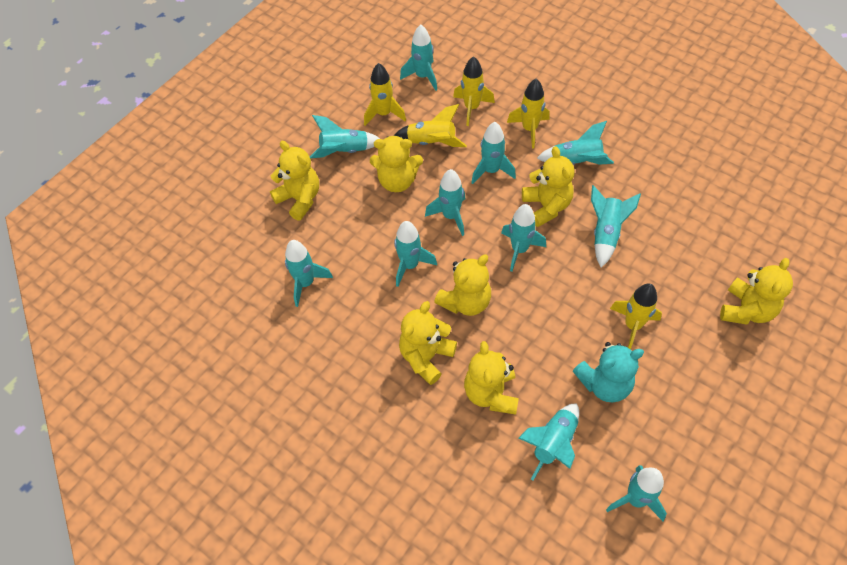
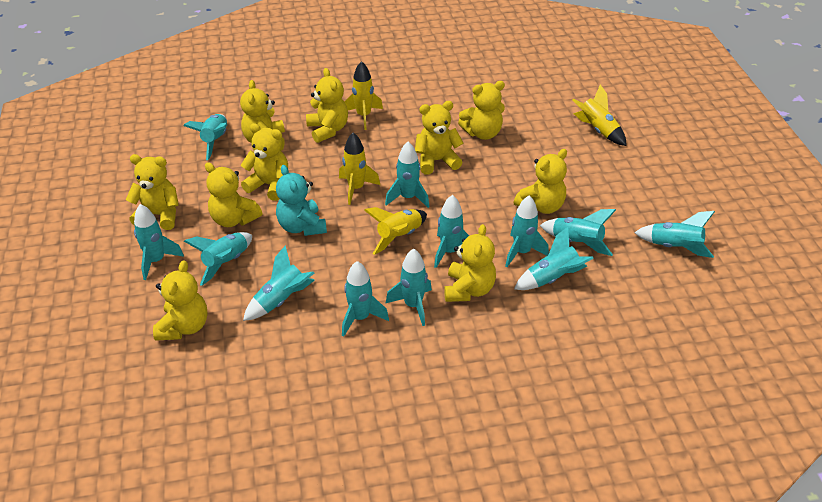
turquoise rocket: [285,240,333,307] [310,115,380,158] [394,221,437,287] [400,24,437,91] [425,169,466,236] [471,122,516,184] [501,204,546,272] [518,403,579,480] [537,121,614,165] [591,185,641,267] [606,465,667,521] = 11 -> [134,204,184,280] [183,114,228,160] [184,232,252,286] [243,245,315,321] [342,261,389,337] [385,142,429,208] [386,249,432,326] [434,195,469,268] [505,195,549,267] [514,227,594,290] [540,209,616,256] [634,211,715,258] = 12
yellow rocket: [364,63,406,126] [395,104,467,147] [453,56,495,126] [507,79,550,149] [610,283,662,349] = 5 -> [339,133,380,205] [345,61,383,130] [364,207,427,255] [573,84,627,146] = 4
yellow teddy bear: [270,141,319,221] [370,135,423,192] [399,301,457,385] [434,254,491,316] [464,341,519,415] [522,146,574,227] [720,258,793,325] = 7 -> [126,154,179,230] [153,260,208,341] [205,162,262,227] [240,80,285,150] [241,123,288,201] [306,68,348,143] [415,101,463,175] [444,224,496,302] [458,81,505,140] [514,149,567,214] = 10

